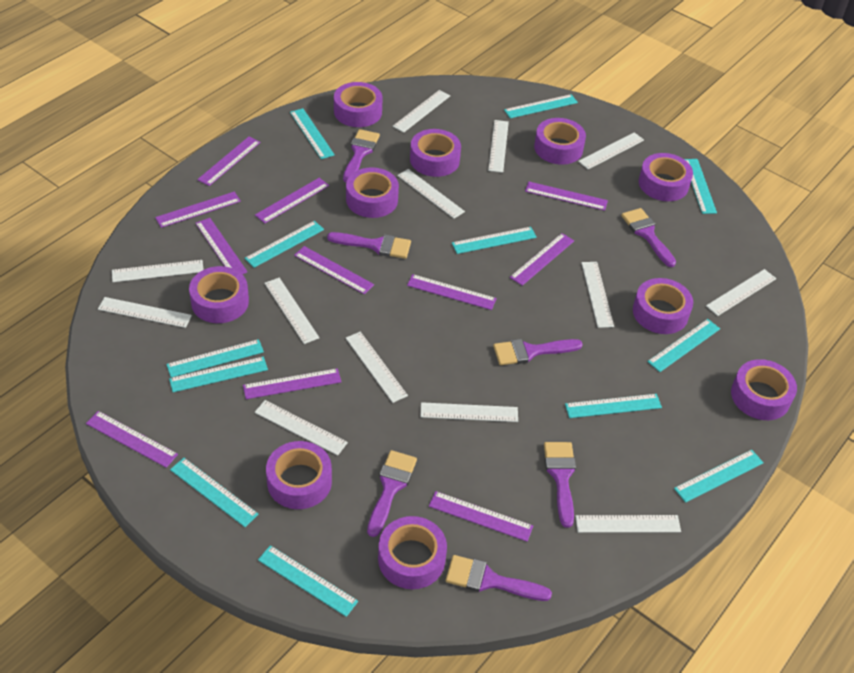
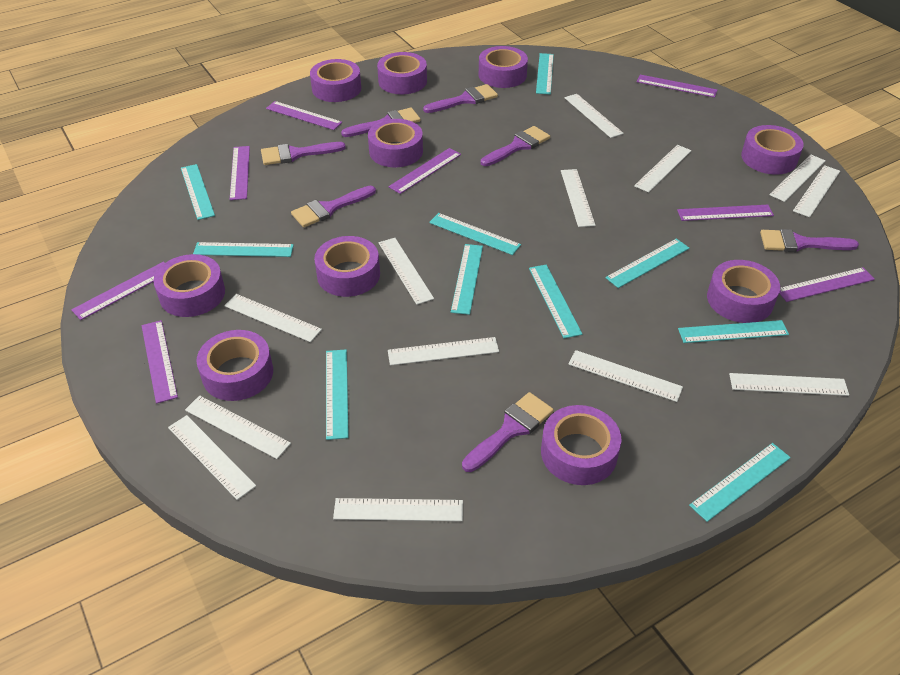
purple ruler: [86,411,178,468] [155,192,241,228] [195,218,248,274] [197,137,261,186] [243,368,341,399] [255,178,329,223] [294,246,374,295] [407,274,497,310] [429,491,533,542] [510,233,574,286] [525,182,608,211] = 11 -> [71,262,165,320] [142,320,178,404] [230,146,250,200] [266,101,342,130] [388,148,461,194] [636,75,717,98] [677,205,774,221] [779,267,875,302] = 8
turquoise ruler: [166,339,264,378] [169,357,268,392] [170,458,259,527] [244,221,324,268] [258,545,358,617] [290,108,335,159] [452,227,537,254] [504,94,578,118] [565,394,662,418] [647,319,720,372] [674,449,764,503] [684,159,717,214] = 12 -> [181,164,215,220] [193,242,294,257] [326,350,349,440] [429,213,521,255] [451,244,483,315] [529,265,582,338] [536,53,554,94] [605,239,690,288] [678,320,789,343] [689,443,791,522] = 10

